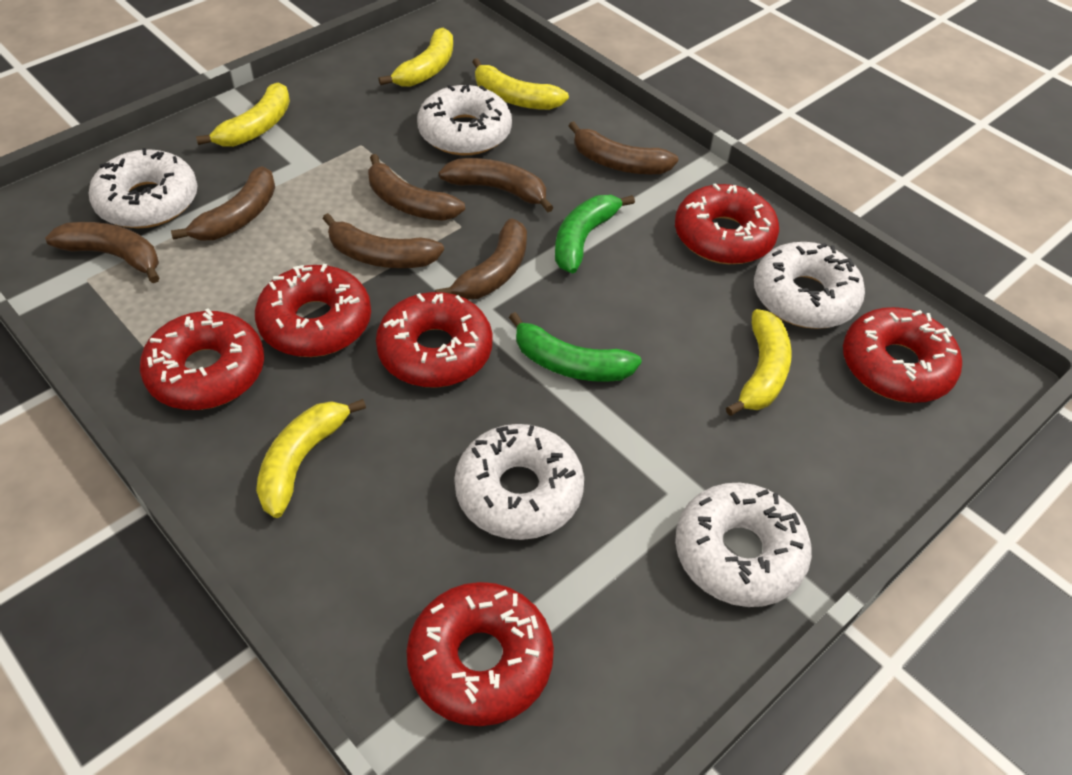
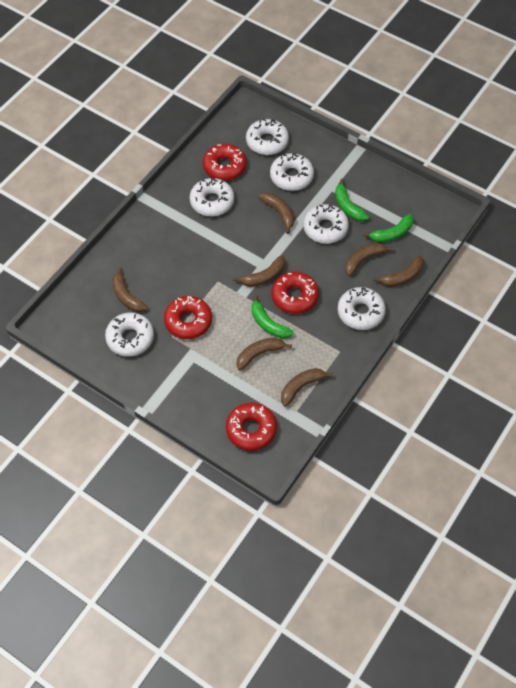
green banana: [509,312,642,382] [555,195,635,274] = 2 -> [251,295,294,339] [335,179,369,221] [363,214,414,243] = 3
red donut: [140,308,264,410] [255,264,371,357] [376,292,493,388] [406,582,554,726] [675,183,779,264] [843,307,962,403] = 6 -> [164,296,212,339] [203,144,246,181] [226,403,277,451] [271,272,319,314] = 4
white donut: [89,148,197,228] [417,85,512,155] [454,424,584,540] [675,483,812,607] [754,242,865,329] = 5 -> [105,313,154,357] [190,178,234,216] [246,118,289,155] [270,153,314,191] [303,204,349,244] [338,287,386,330] = 6
yellow banana: [196,82,290,147] [256,399,366,518] [379,28,453,87] [472,58,569,110] [726,309,792,416] = 5 -> none = 0

